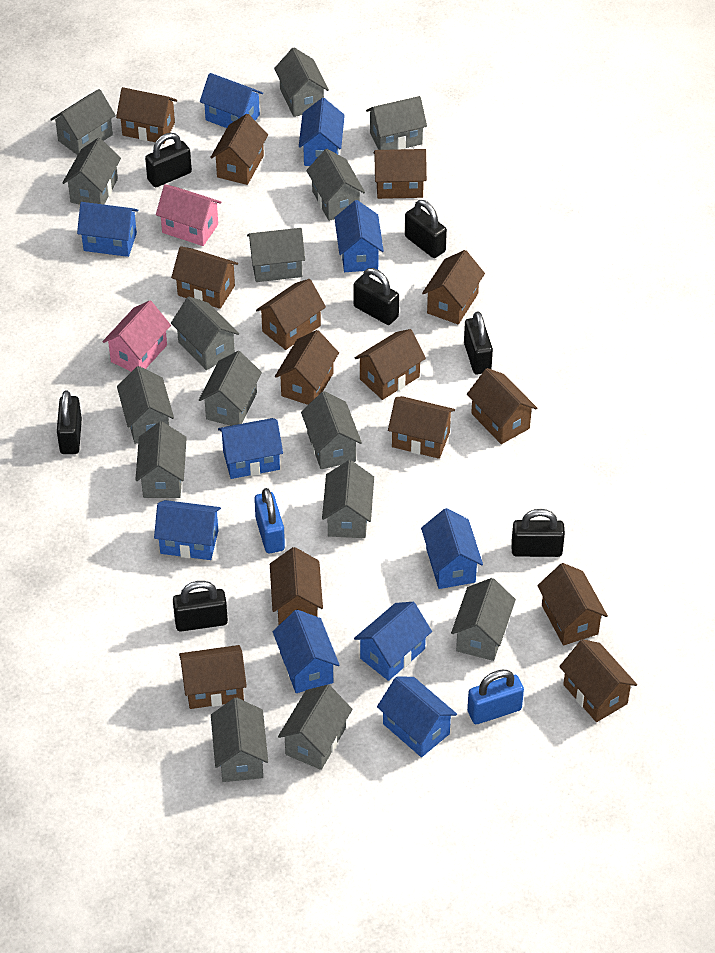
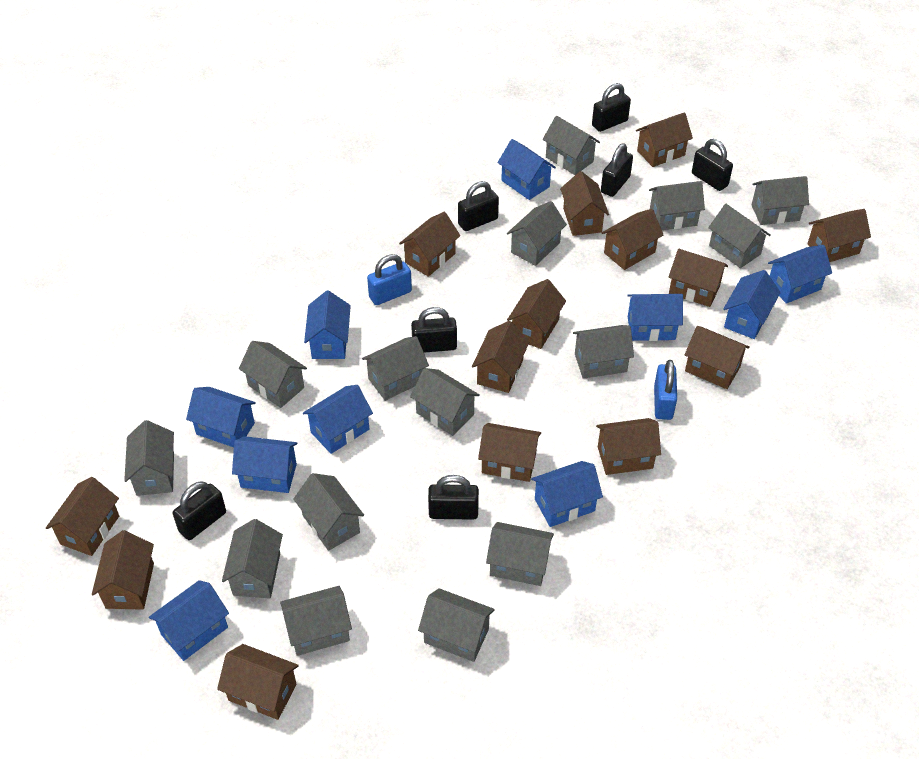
pink house: [103,300,171,372] [156,184,222,246] = 2 -> none = 0

